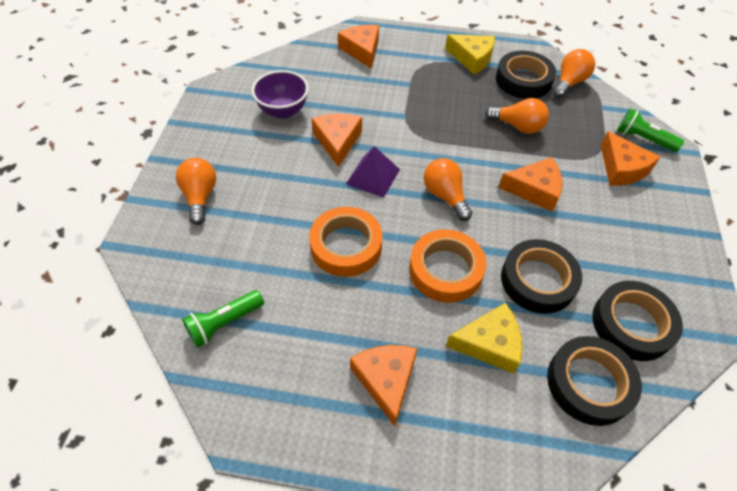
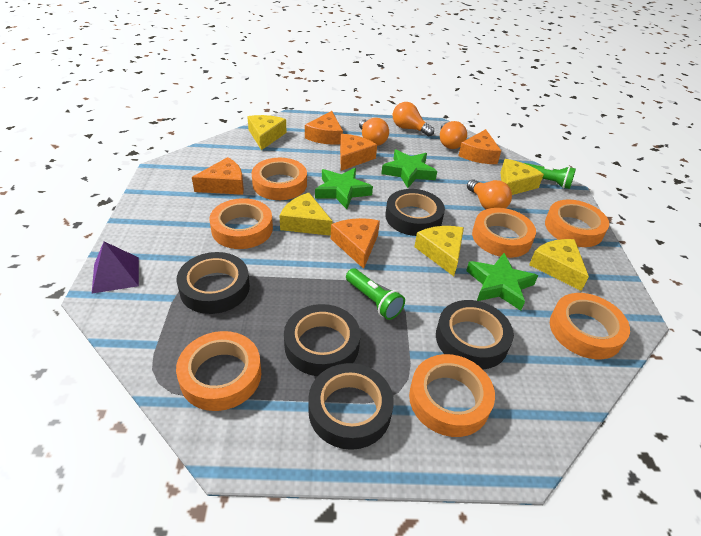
black tape: [496,51,556,99] [501,239,582,314] [547,336,642,426] [592,281,683,361] = 4 -> [177,252,250,314] [284,304,360,376] [308,363,394,450] [385,189,445,236] [436,300,514,369] = 5
green star: none = 0 -> [315,168,373,209] [381,150,437,188] [466,253,538,311] = 3
orange tape: [309,207,383,277] [409,229,486,303] = 2 -> [176,331,261,411] [210,198,273,249] [252,158,307,200] [409,354,495,437] [472,208,536,258] [545,199,609,247] [550,293,630,359] = 7
purple bowl: [252,70,309,119] = 1 -> none = 0
yellow cheese: [445,34,495,74] [446,303,522,374] = 2 -> [247,115,287,150] [280,193,333,236] [414,226,464,276] [500,159,544,195] [529,239,589,291] = 5

